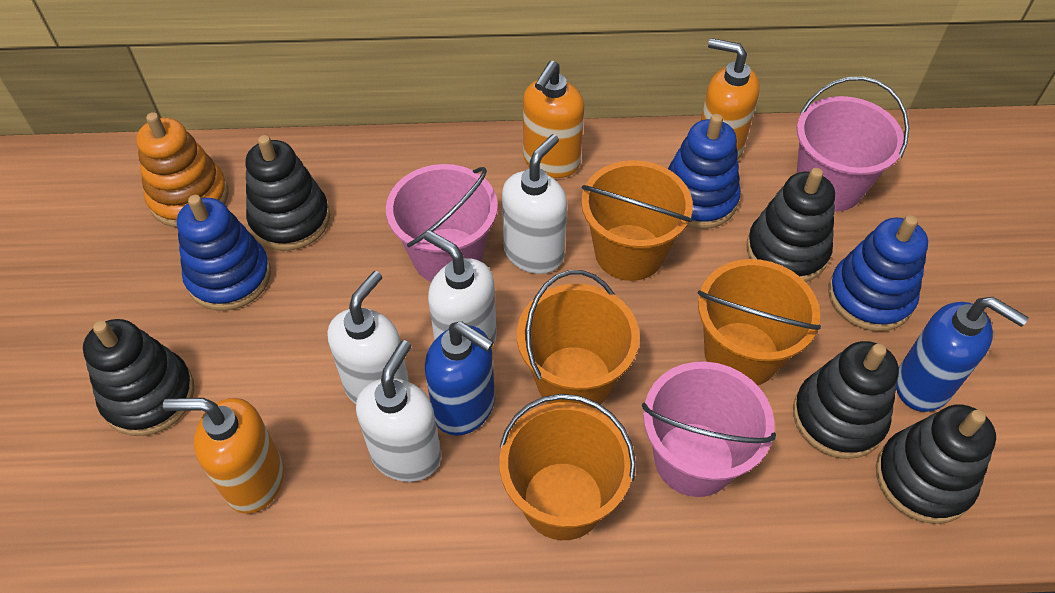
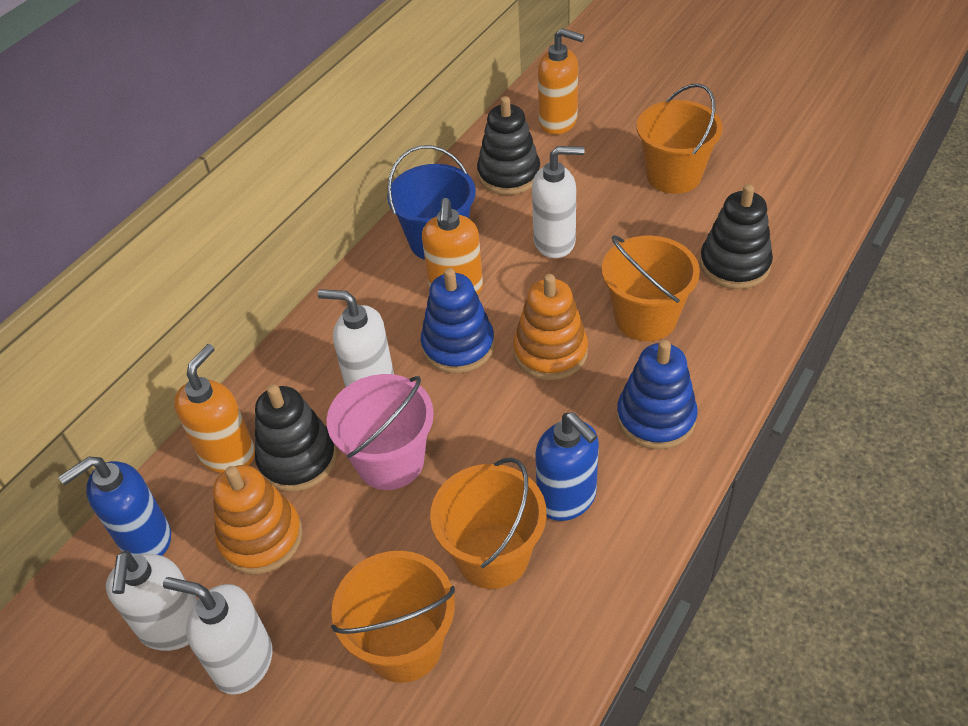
black stacking toy: [83,319,194,436] [246,135,330,251] [746,168,835,282] [793,341,899,459] [876,404,996,524] = 5 -> [255,384,337,492] [477,96,540,195] [700,184,773,289] = 3
blue bucket: none = 0 -> [387,145,476,260] = 1
blue stacking toy: [177,195,271,311] [668,114,741,229] [828,215,928,331] = 3 -> [420,268,495,373] [617,340,698,449] = 2
orange stacking toy: [136,112,228,227] = 1 -> [213,465,303,574] [513,274,588,380] = 2
pink bucket: [386,164,498,282] [642,362,776,497] [797,77,909,212] = 3 -> [327,374,434,490] = 1

